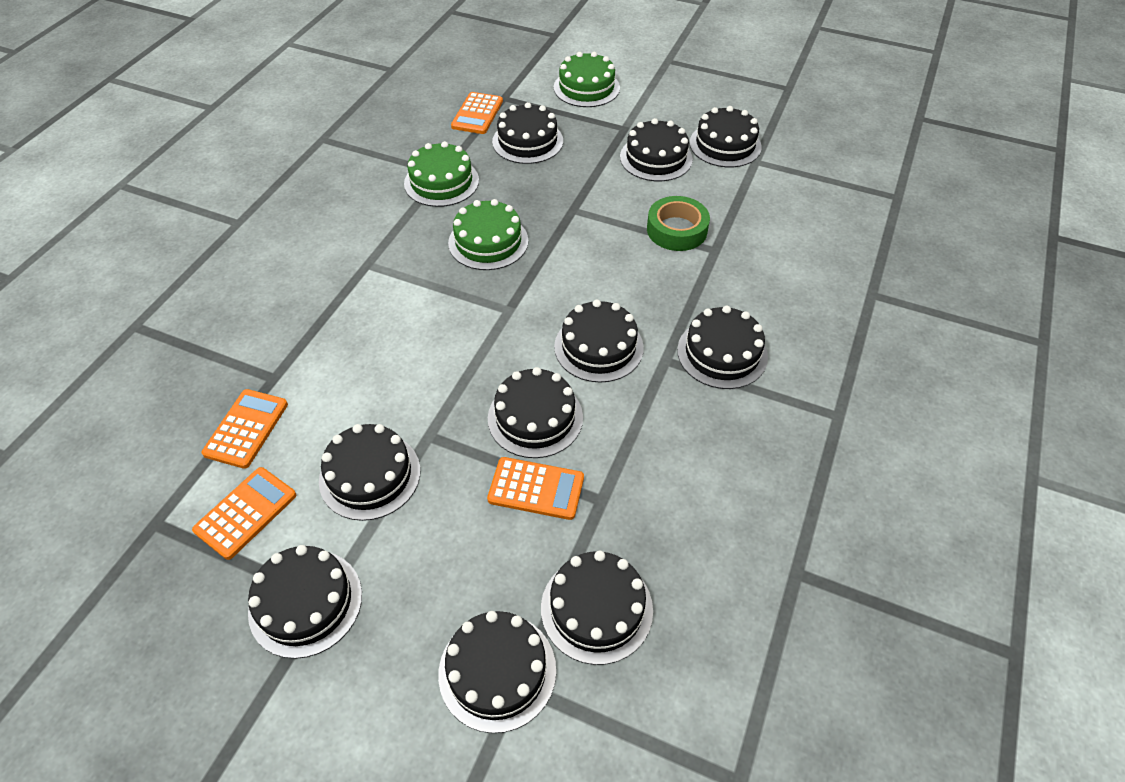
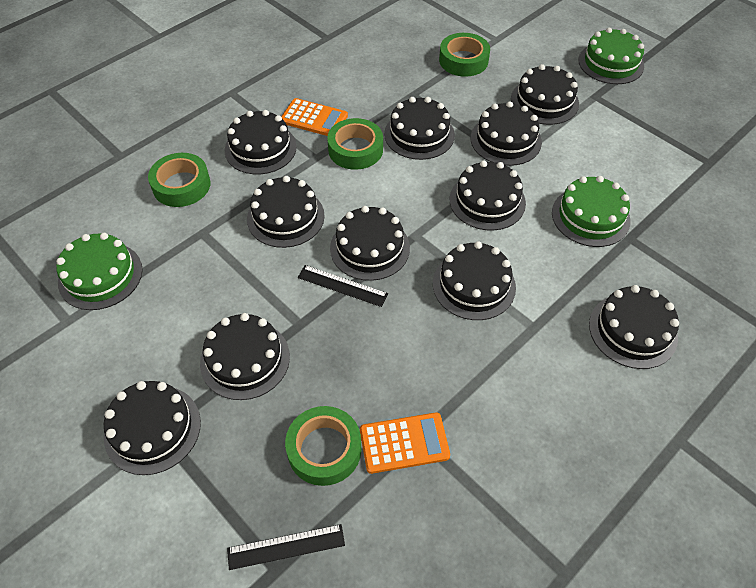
black cake: [248,545,362,659] [319,424,420,521] [438,611,556,733] [488,367,583,458] [492,102,563,164] [541,551,653,665] [554,299,644,383] [620,118,693,181] [677,306,768,389] [690,106,762,167] = 10 -> [104,381,201,475] [200,313,290,400] [225,110,297,174] [247,176,325,248] [330,206,410,281] [384,97,455,160] [433,241,516,320] [450,160,526,231] [471,101,542,166] [511,64,579,125] [589,285,679,369] = 11
black ruler: none = 0 -> [227,524,345,570] [298,265,388,307] = 2
green tape: [647,196,710,251] = 1 -> [148,153,210,207] [285,406,362,486] [327,118,383,170] [439,33,490,77] = 4
orange calculator: [192,467,296,560] [202,389,288,469] [451,92,503,134] [487,457,584,520] = 4 -> [281,98,348,136] [360,412,450,474] = 2

